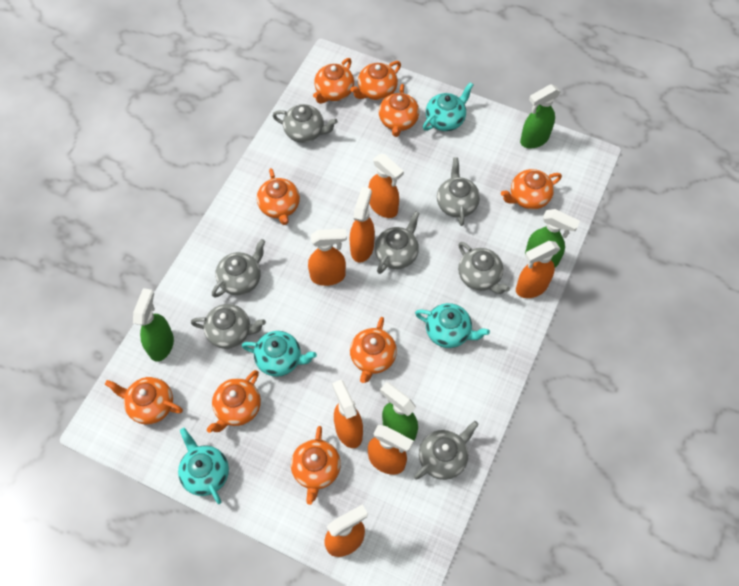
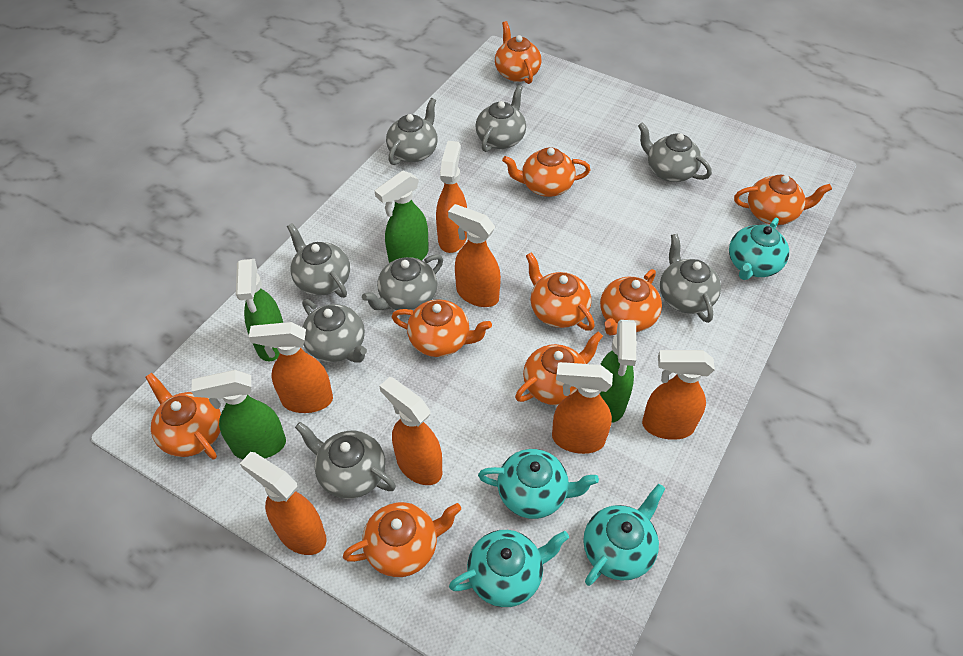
grey teapot: [191,304,266,349] [212,239,265,297] [273,104,338,143] [375,211,420,274] [414,421,479,480] [437,157,480,226] [458,242,510,294] = 7 -> [287,223,350,298] [295,422,396,499] [302,299,367,363] [362,254,443,311] [386,98,438,165] [476,85,526,152] [638,122,712,182] [660,234,721,323] = 8

